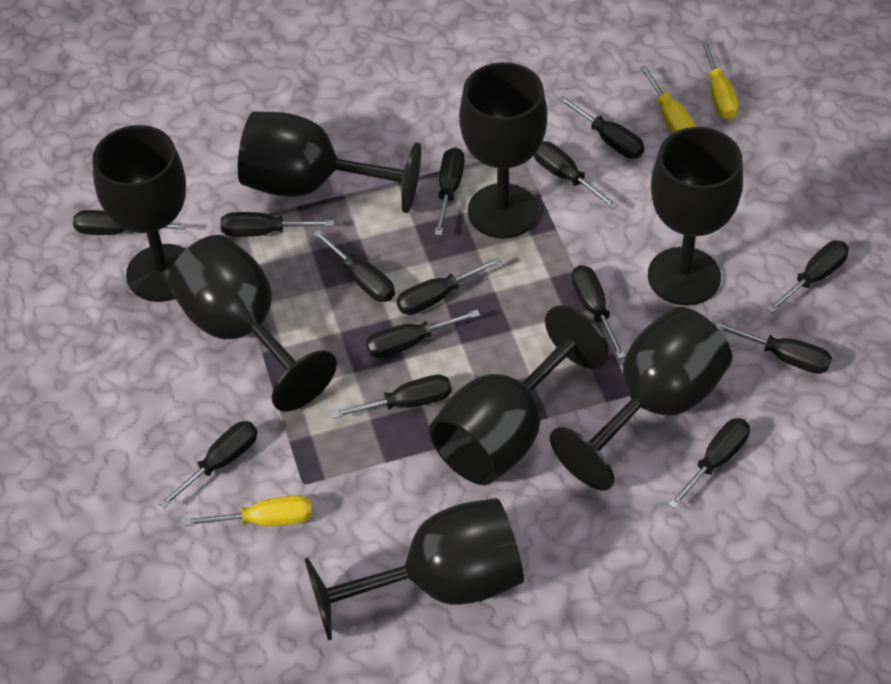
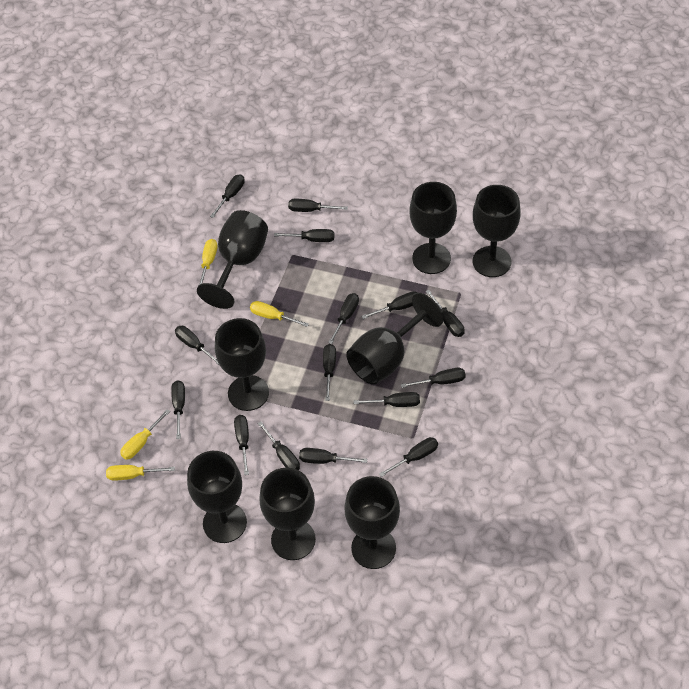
black screwdriver: [73,210,186,235] [158,421,257,509] [221,212,334,237] [312,230,395,302] [331,375,452,419] [366,309,480,358] [396,257,502,315] [434,147,465,236] [534,141,618,209] [558,95,644,159] [572,265,626,359] [668,418,750,509] [715,322,832,374] [766,241,849,313] = 14 -> [171,380,185,439] [175,326,220,366] [210,174,245,218] [234,415,249,475] [257,421,300,470] [274,229,334,242] [288,199,348,212] [299,448,367,464] [323,344,336,401] [328,293,359,344] [353,392,420,407] [361,291,418,319] [379,437,438,477] [400,368,466,388] [426,290,465,337] = 15
yellow screwdriver: [184,495,312,526] [640,65,696,134] [701,40,739,119] = 3 -> [106,465,175,481] [120,409,170,460] [198,239,218,286] [250,301,309,327] = 4

